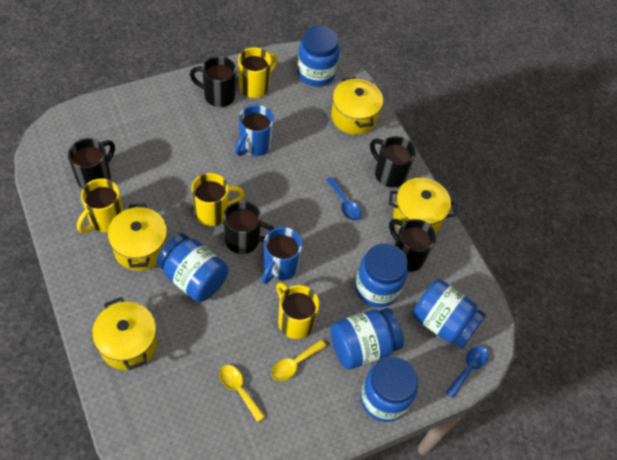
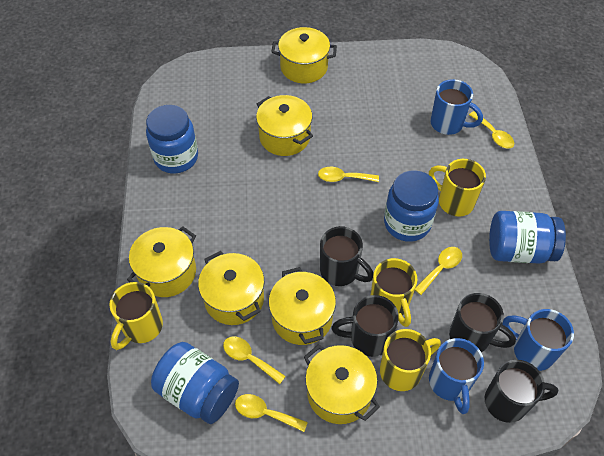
black mug: [68,138,115,189] [190,56,236,107] [223,201,275,254] [370,136,416,188] [389,219,436,272] = 5 -> [320,226,373,286] [331,295,399,357] [449,293,516,352] [485,360,558,423] = 4
blue jar: [156,233,228,302] [297,26,340,87] [330,308,404,369] [355,243,408,308] [360,357,418,422] [412,279,486,348] = 6 -> [146,105,198,174] [151,342,239,424] [384,170,439,242] [489,211,566,264] = 4
blue mug: [235,105,274,156] [262,227,302,284] = 2 -> [429,338,484,414] [430,79,483,135] [502,309,574,371] = 3
blue spoon: [326,177,361,221] [446,346,488,398] = 2 -> none = 0
yellow pot: [92,297,157,370] [107,204,167,271] [331,77,383,135] [388,178,457,233] = 4 -> [127,226,196,297] [198,251,264,325] [256,95,313,156] [269,267,336,345] [271,27,337,83] [304,344,380,424] = 6
yellow spoon: [219,365,265,422] [271,340,326,381] = 2 -> [223,336,286,384] [235,394,308,432] [318,167,379,182] [415,247,462,295] [469,111,514,148] = 5

